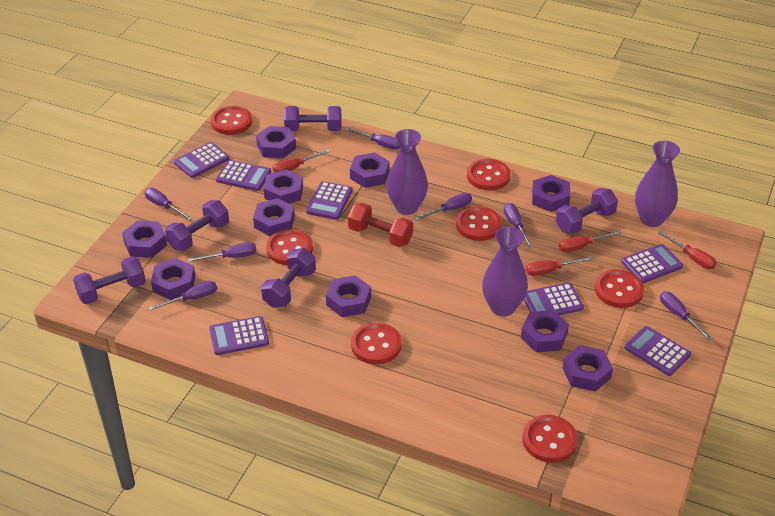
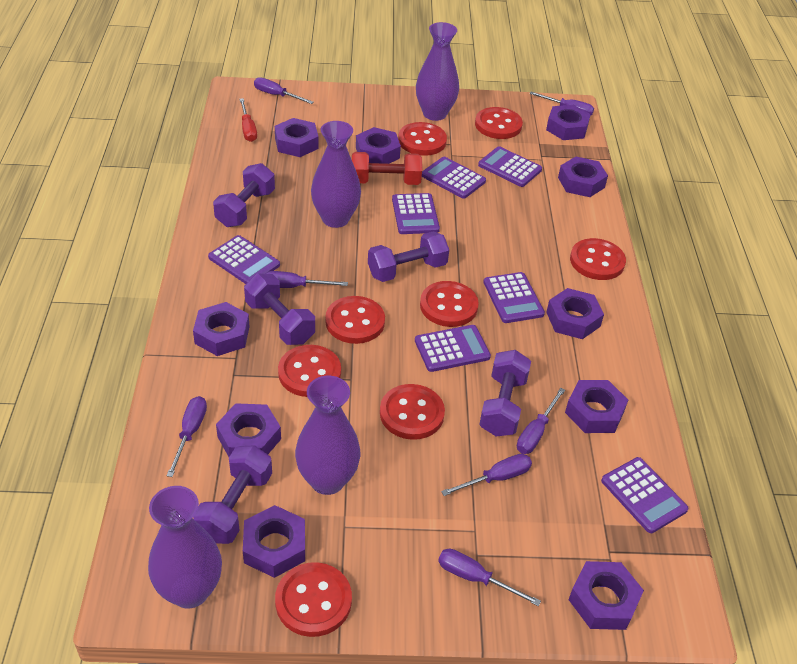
purple vase: [386,129,428,215] [482,226,528,317] [635,141,680,227] = 3 -> [148,486,222,609] [295,376,360,495] [311,121,361,228] [416,22,459,121] = 4
red button: [211,106,252,135] [266,229,313,265] [351,323,402,364] [456,206,502,241] [467,159,510,190] [522,415,578,463] [595,269,644,308] = 7 -> [275,562,352,637] [278,345,341,397] [325,296,385,344] [380,384,445,440] [398,122,447,156] [420,281,479,327] [475,107,523,139] [570,238,626,280] = 8
red screwdriver: [273,149,330,173] [526,256,592,276] [559,230,621,252] [658,231,716,269] = 4 -> [240,98,257,142] = 1

